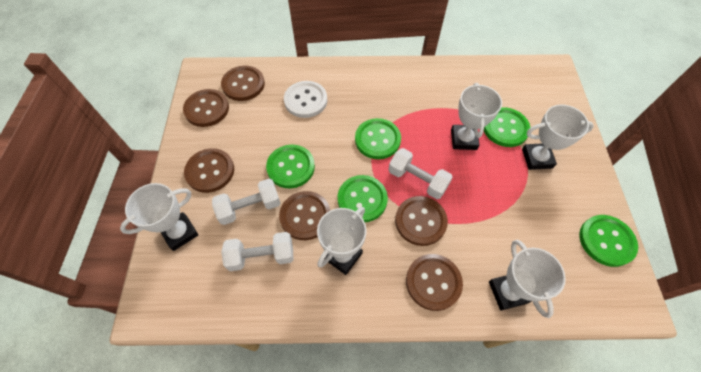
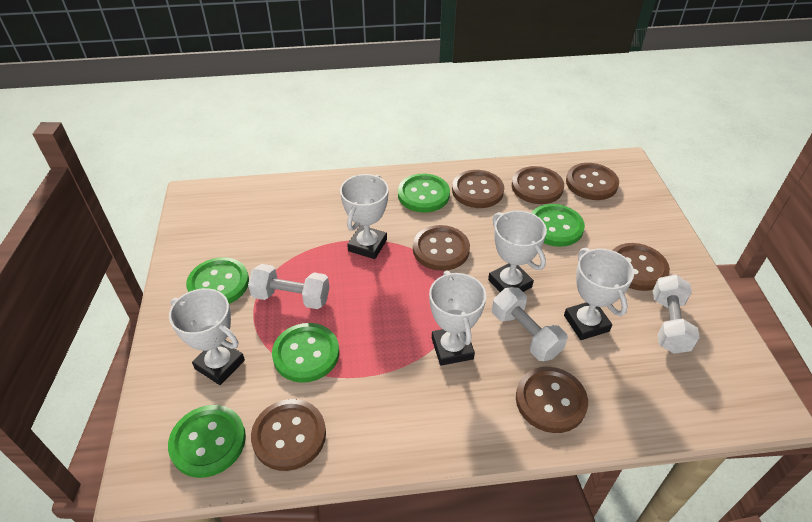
brown button: [183,89,229,127] [184,148,234,193] [221,66,265,101] [279,191,330,240] [395,196,448,246] [406,254,463,311] = 6 -> [251,399,326,471] [413,225,470,271] [452,170,504,208] [512,166,564,204] [516,367,588,433] [566,163,619,200] [612,243,670,291] = 7
white button: [284,81,327,118] = 1 -> none = 0

